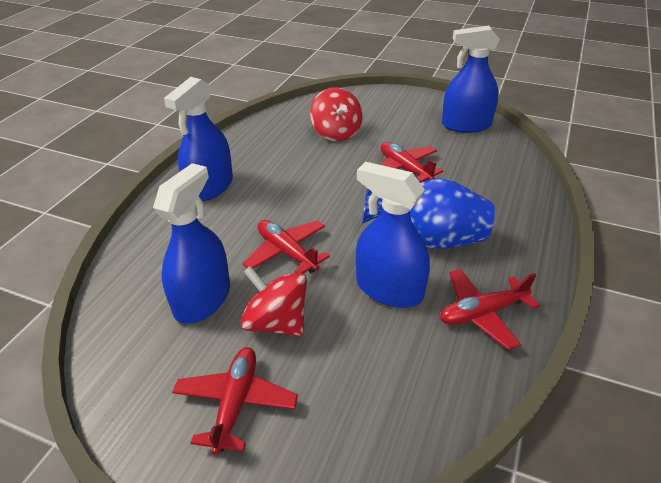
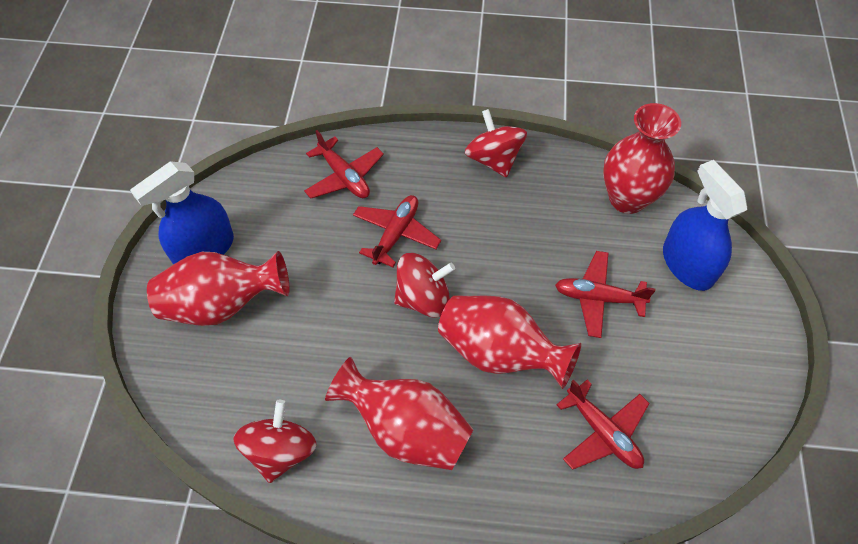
blue spray bottle: [153,163,230,324] [164,77,233,201] [356,162,430,308] [442,25,500,133] = 4 -> [130,161,234,264] [663,160,747,291] = 2
blue vase: [362,178,495,249] = 1 -> none = 0
red spinning top: [240,266,307,336] [310,87,363,141] = 2 -> [233,400,317,483] [394,253,455,318] [465,109,527,177] = 3
red vase: none = 0 -> [147,251,289,326] [325,357,474,470] [438,295,581,389] [603,103,681,214] = 4

